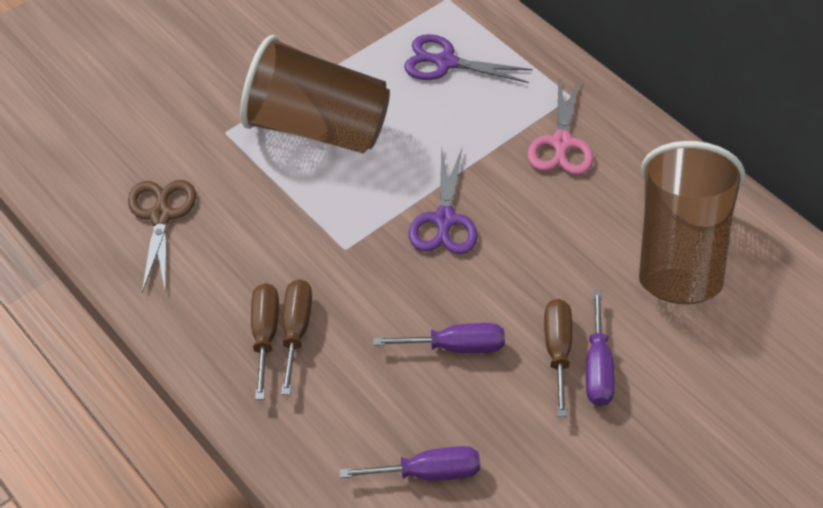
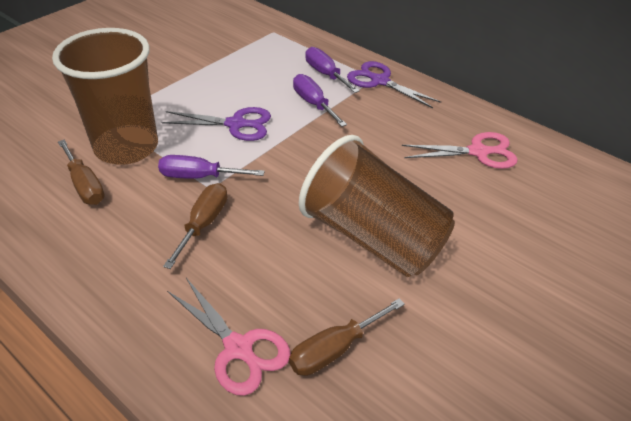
brown scissors: [128,180,196,293] = 1 -> none = 0
pink scissors: [528,78,593,175] = 1 -> [167,278,290,396] [402,132,518,169] = 2

